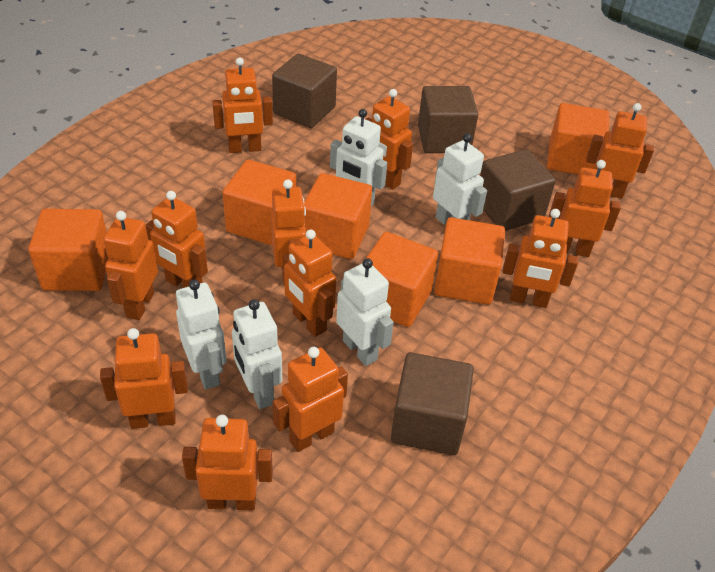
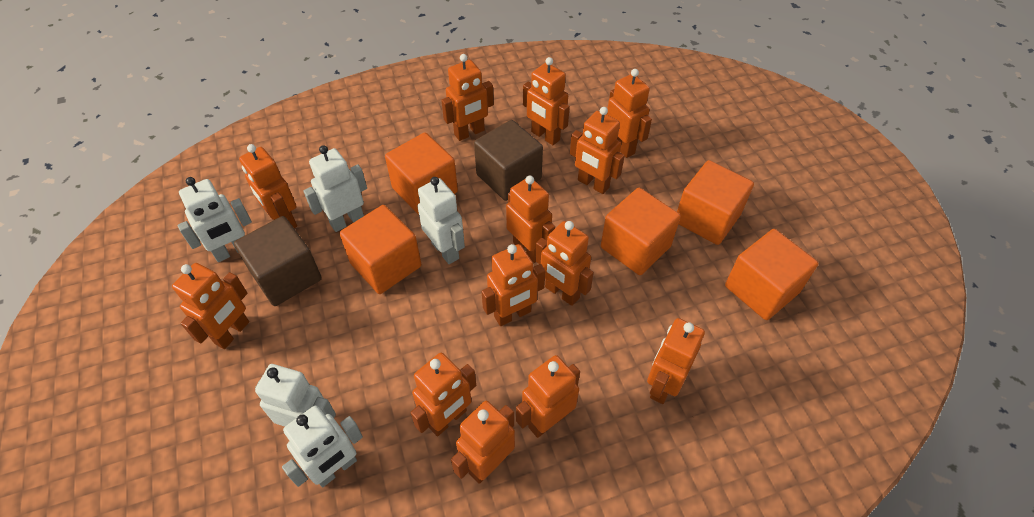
brown cube: [272,53,337,128] [391,352,474,455] [418,86,478,153] [480,149,556,231] = 4 -> [234,216,322,306] [474,120,543,201] = 2
orange cube: [28,209,109,291] [222,160,296,246] [304,173,372,259] [366,232,438,327] [434,217,505,305] [547,103,609,175] = 6 -> [340,205,421,294] [385,132,458,214] [601,188,681,275] [677,160,754,245] [725,229,818,320] = 5
orange robot: [100,328,188,429] [103,211,158,320] [146,191,208,288] [182,415,273,510] [212,57,273,153] [271,179,306,286] [273,347,348,452] [283,229,336,337] [366,89,413,189] [502,209,578,308] [549,160,621,257] [586,103,654,199] = 12 -> [172,263,249,349] [239,144,297,228] [410,353,476,436] [441,54,494,141] [451,401,515,484] [481,244,545,326] [506,175,555,263] [516,355,580,438] [523,57,570,145] [535,221,594,306] [570,107,624,194] [607,69,652,158] [647,318,705,404] = 13

